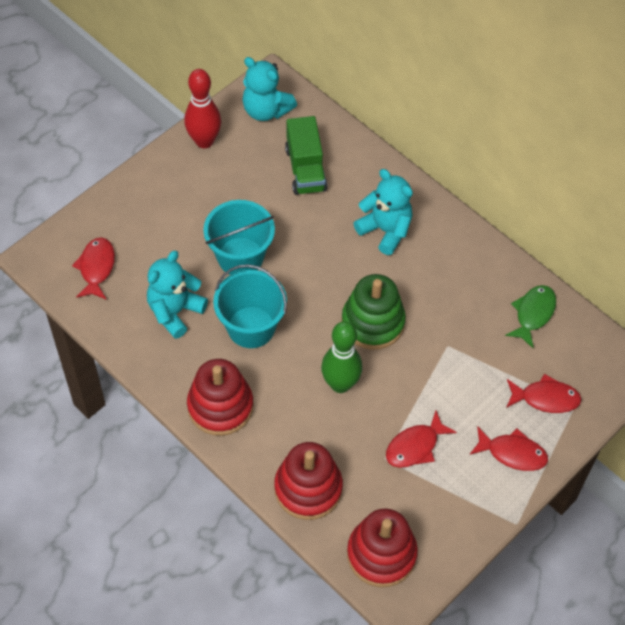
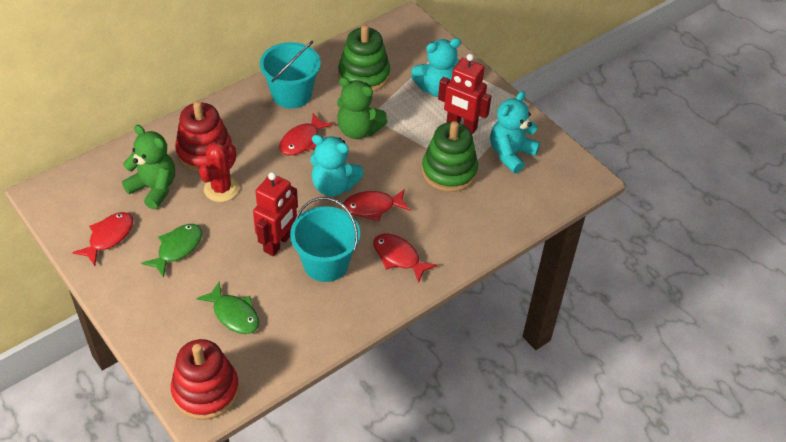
green bowling pin: [321,321,362,393] = 1 -> none = 0
green fish: [505,285,556,348] = 1 -> [141,224,202,278] [196,282,259,334] = 2
green stacking toy: [342,274,406,350] = 1 -> [338,25,390,92] [422,121,478,192] = 2
green teddy bear: none = 0 -> [122,125,175,209] [337,77,387,139] = 2
green truck: [285,116,328,195] = 1 -> none = 0
red bowling pin: [184,69,221,148] = 1 -> none = 0
red cactus: none = 0 -> [199,142,239,202] = 1
red robot: none = 0 -> [253,172,298,256] [438,54,491,134] = 2
red stacking toy: [187,359,253,436] [274,442,343,520] [347,509,418,587] = 3 -> [171,339,239,420] [175,101,232,172] = 2

